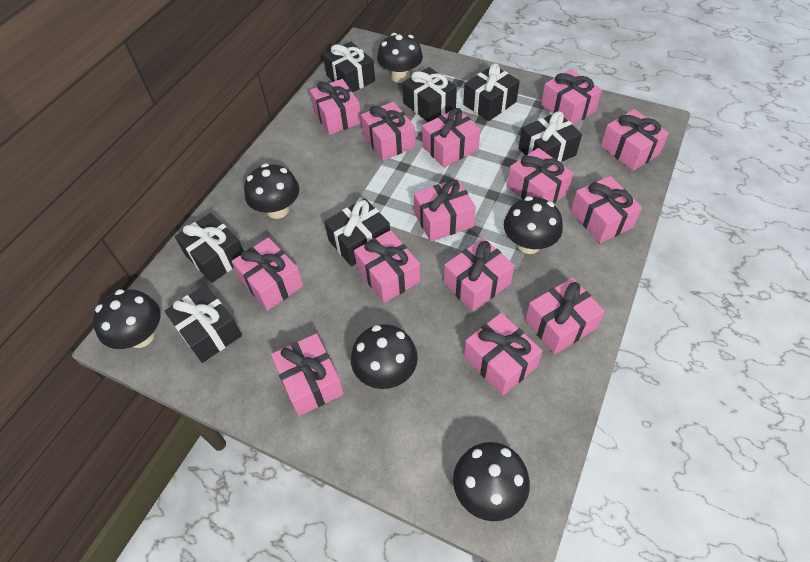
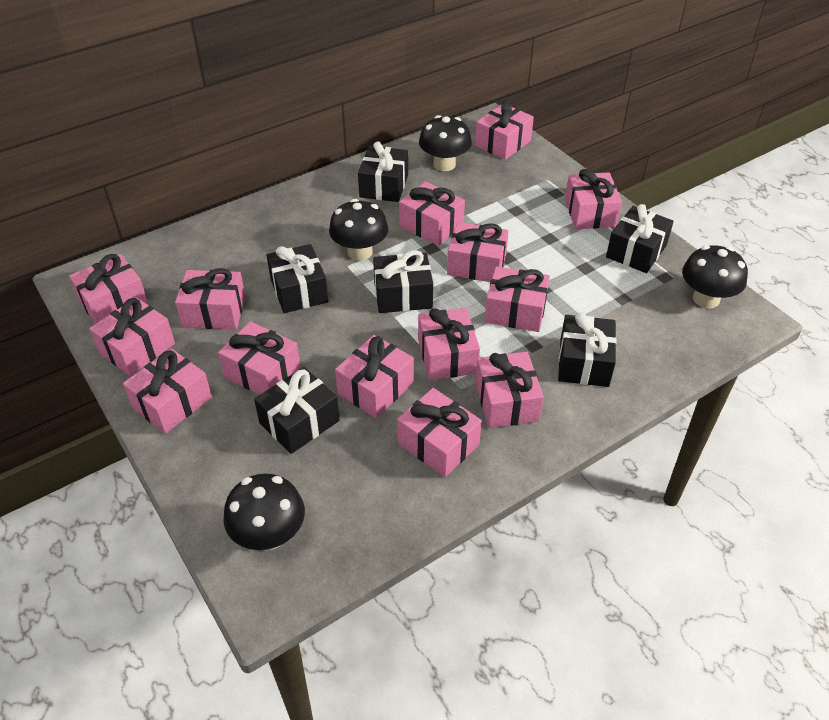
black gift: [165,285,242,363] [175,213,244,283] [323,42,375,93] [324,198,390,267] [402,67,457,122] [463,63,520,121] [519,111,582,162] = 7 -> [254,367,340,454] [267,244,328,313] [358,141,408,202] [373,250,433,313] [558,313,617,387] [606,204,674,273] = 6
black mushroom: [93,289,161,349] [244,164,299,219] [351,324,418,389] [377,33,423,83] [453,442,530,521] [504,196,563,254] = 6 -> [224,474,305,550] [329,199,388,261] [419,115,472,171] [682,245,748,308] = 4

